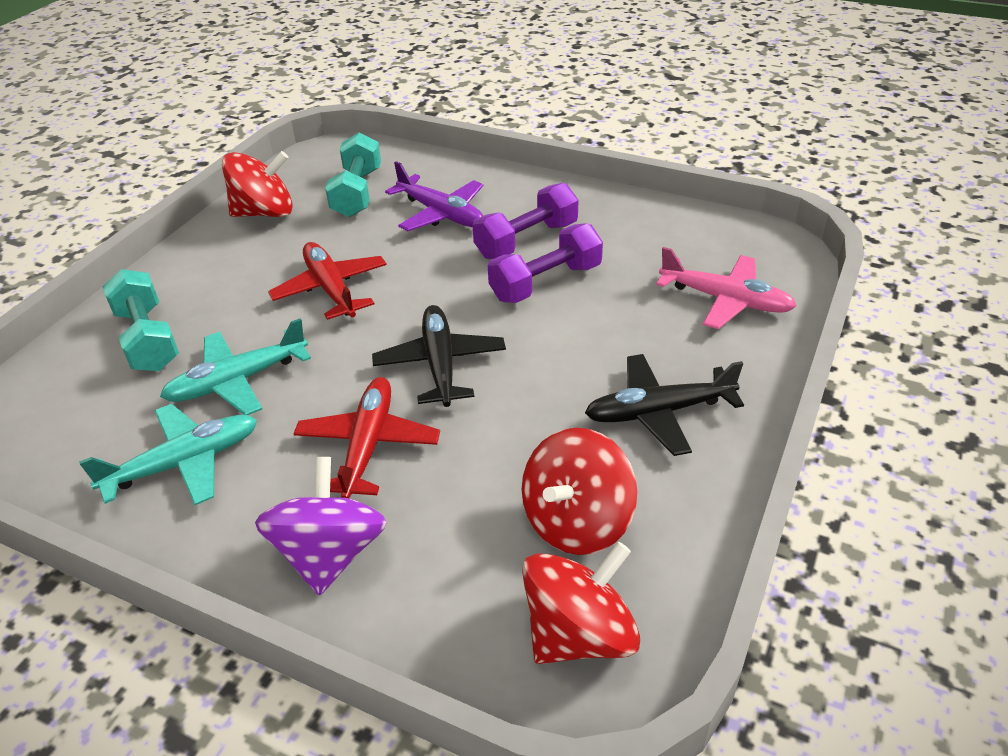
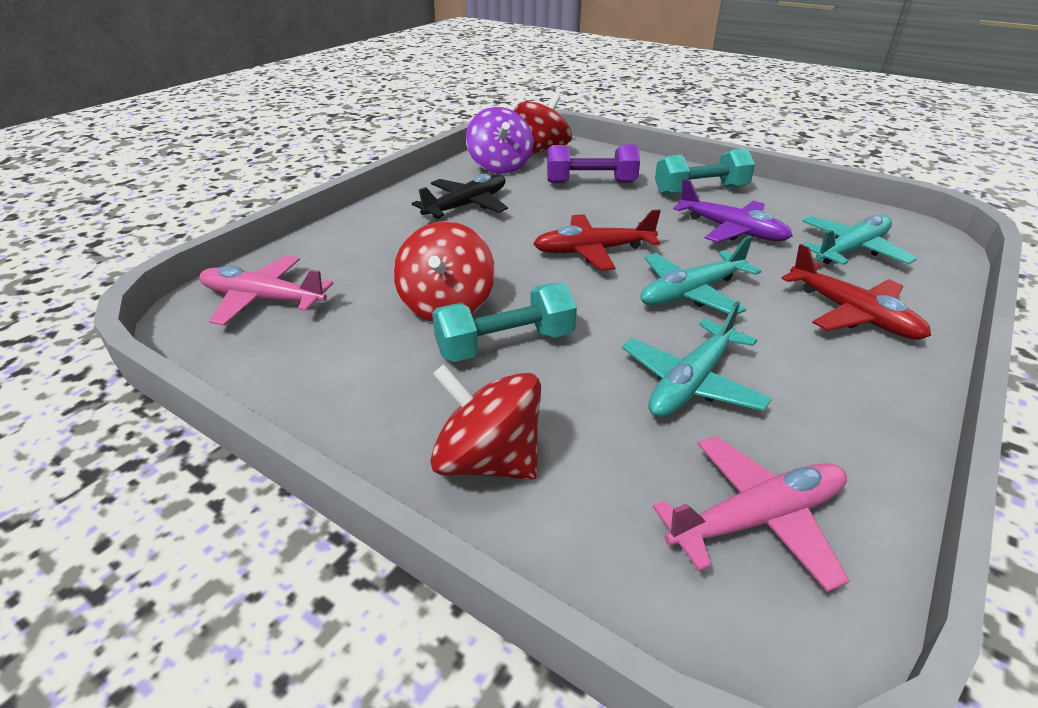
black plane: [372,305,506,407] [585,354,744,456] = 2 -> [412,174,508,219] = 1
pink plane: [656,247,797,329] = 1 -> [199,256,334,326] [652,436,849,592] = 2
purple dumbbell: [473,183,578,259] [488,223,603,303] = 2 -> [547,145,640,183] = 1
turquoise plane: [79,404,257,505] [160,318,311,415] = 2 -> [622,301,772,417] [641,236,761,314] [802,215,917,265] = 3

